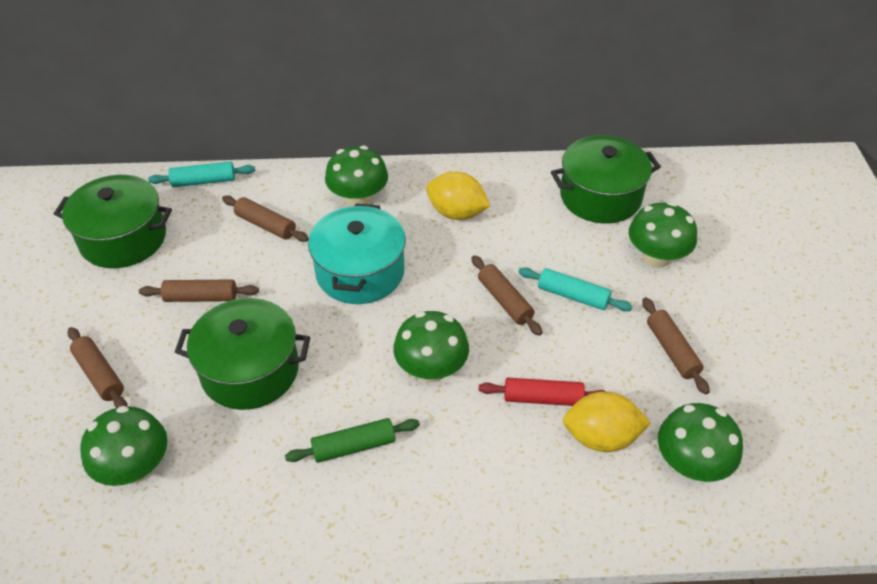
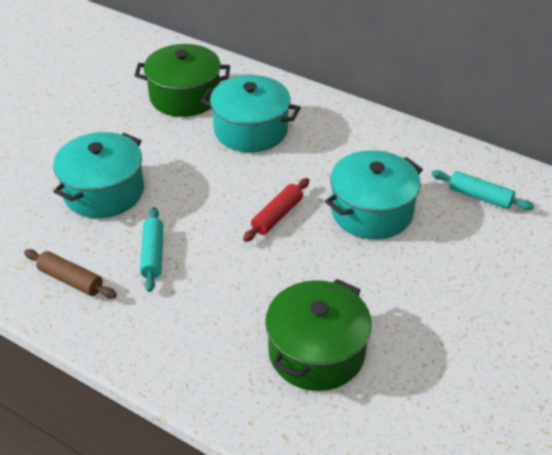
brown rolling pin: [67,327,127,408] [139,279,259,302] [222,195,309,242] [471,255,543,336] [642,297,710,394] = 5 -> [24,249,117,298] = 1
green mushroom: [80,406,167,486] [325,146,388,207] [393,311,469,382] [629,202,697,268] [658,403,743,482] = 5 -> none = 0
green pot: [54,175,172,268] [175,298,310,410] [551,135,661,223] = 3 -> [134,44,230,117] [265,279,372,391] = 2
green rolling pin: [285,418,420,463] = 1 -> none = 0
turquoise pot: [308,203,406,304] = 1 -> [53,132,144,218] [201,75,301,152] [325,150,423,239] = 3
yellow lemon: [426,171,490,220] [563,391,651,452] = 2 -> none = 0

